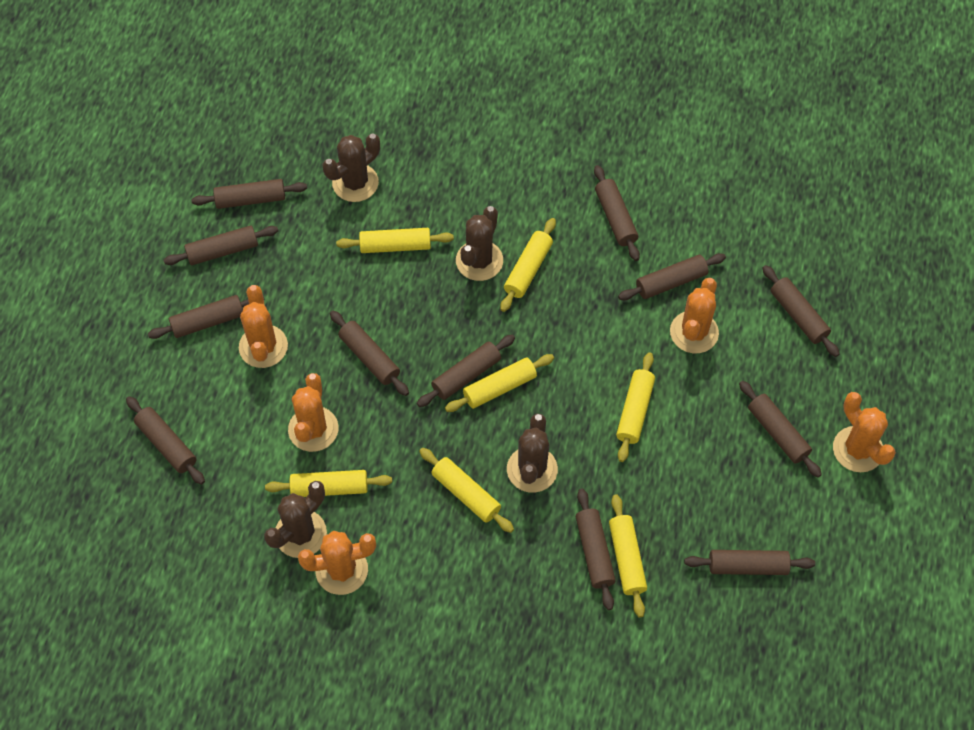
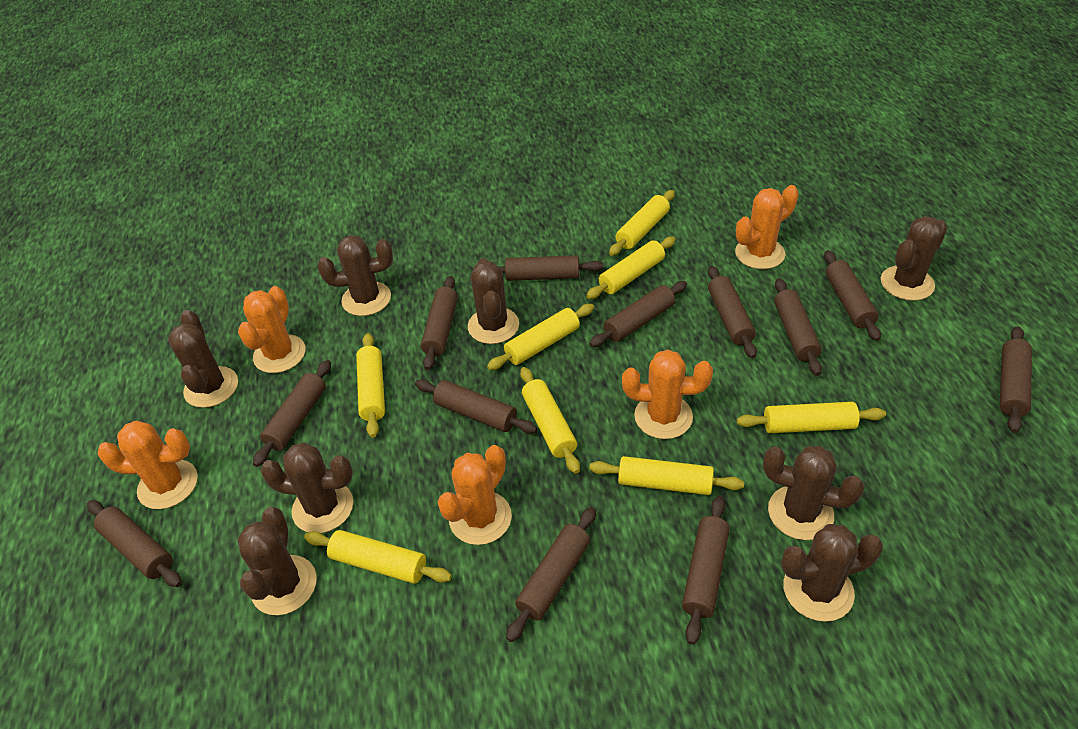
brown cactus: [264,481,327,558] [323,133,380,202] [456,206,503,281] [507,414,558,493] = 4 -> [168,310,238,408] [237,507,317,615] [261,443,353,533] [318,236,393,316] [468,258,519,344] [763,446,864,540] [781,524,883,622] [881,216,947,301] = 8
yellow rolling pin: [265,470,392,497] [336,228,454,253] [419,448,514,533] [445,354,554,412] [500,218,556,312] [609,494,647,618] [616,352,655,462] = 7 -> [304,530,452,584] [356,333,385,438] [487,304,594,370] [520,367,580,474] [586,237,676,299] [589,456,744,495] [609,190,675,256] [737,402,886,433] = 8

